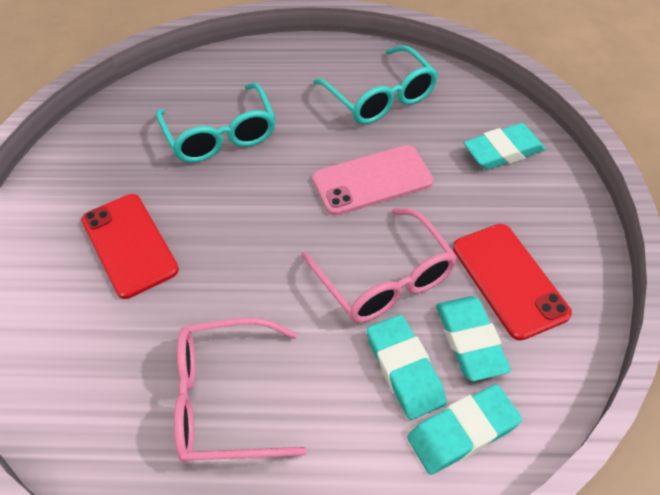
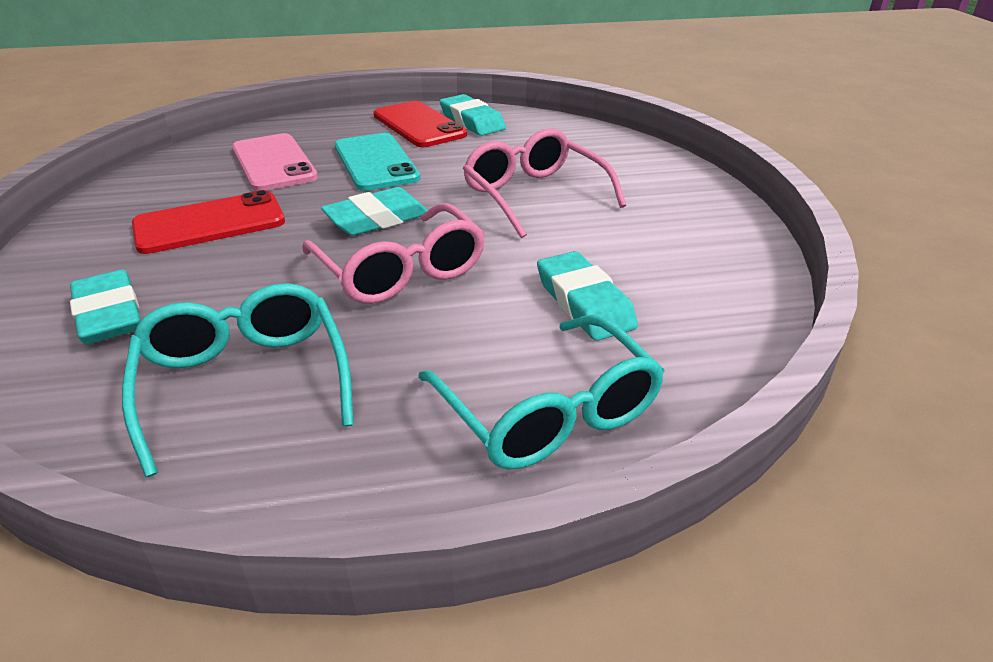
turquoise phone: none = 0 -> [335,133,420,191] = 1

